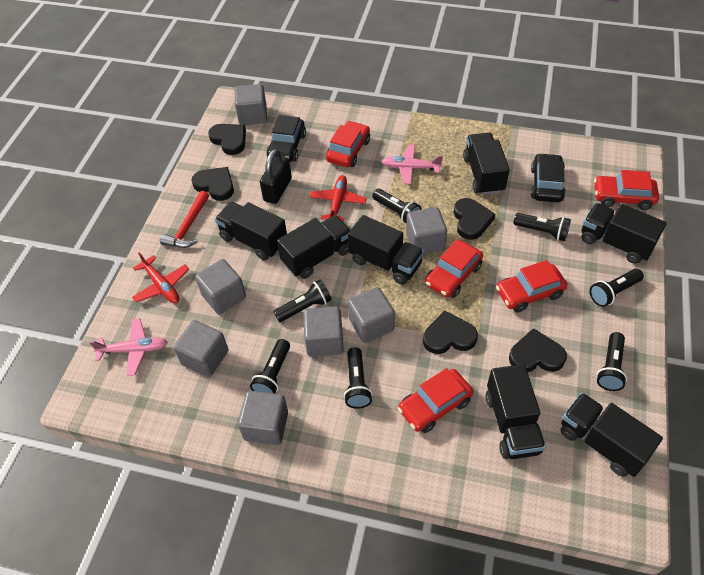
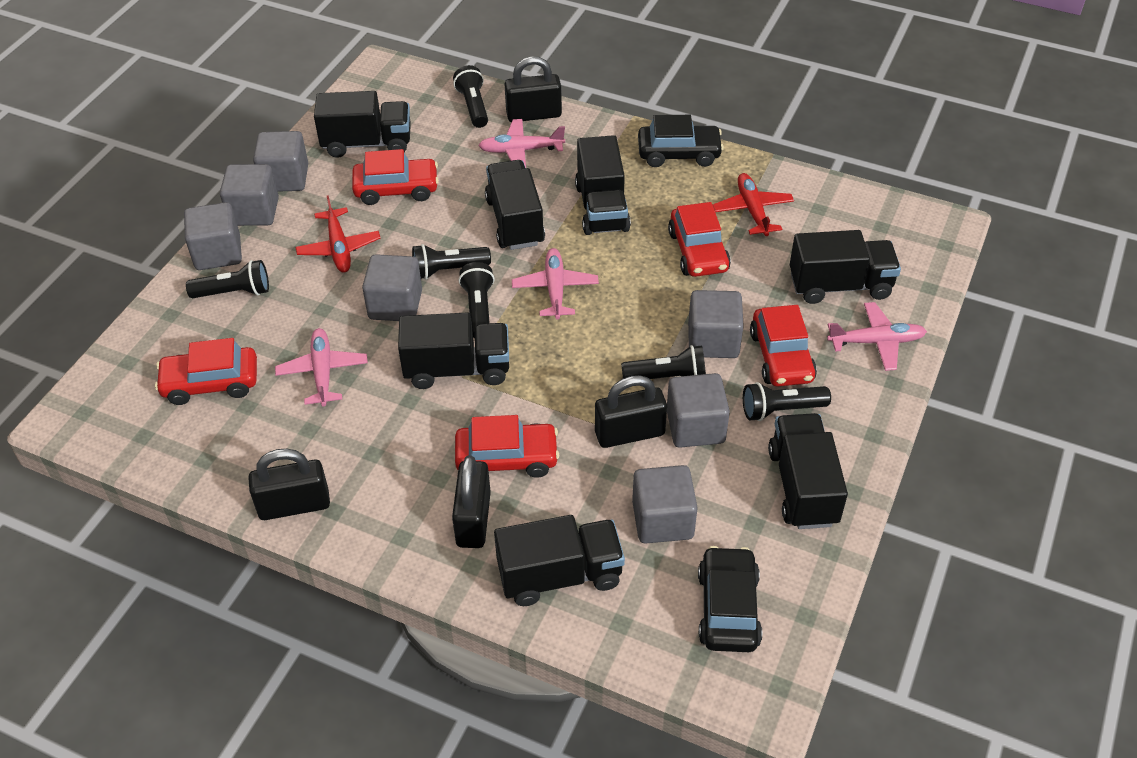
black flashlight: [250,339,290,394] [273,279,332,322] [344,347,373,409] [372,189,422,224] [513,213,571,241] [590,269,644,307] [597,332,627,391] = 7 -> [186,260,269,298] [412,244,491,280] [453,65,488,128] [459,262,495,338] [621,345,706,379] [743,382,831,421] = 6
black heart: [192,167,234,201] [208,124,246,155] [423,311,478,354] [454,198,495,240] [509,328,567,372] = 5 -> none = 0
black padlock: [260,149,292,204] = 1 -> [249,449,330,520] [452,455,491,548] [504,56,562,122] [595,375,667,448] = 4
pink plane: [89,318,168,376] [381,144,443,184] = 2 -> [275,328,368,406] [478,119,565,168] [512,248,599,319] [827,302,927,371] = 4
red hammer: [160,191,209,248] = 1 -> none = 0

